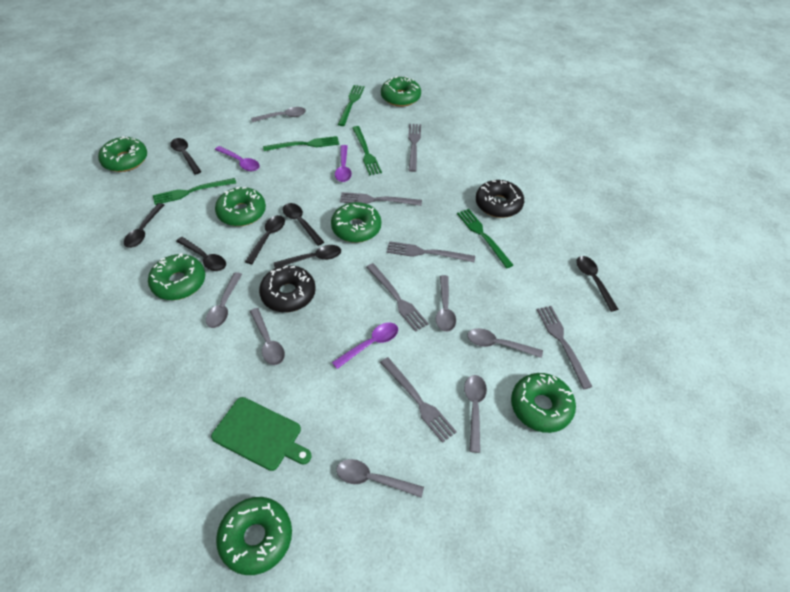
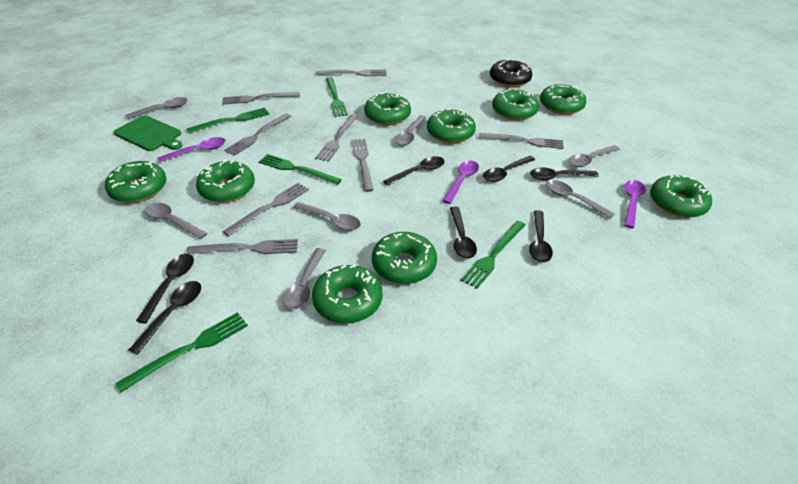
black donut: [259,265,316,312] [476,180,524,218] = 2 -> [490,59,532,87] = 1
green donut: [98,136,147,172] [148,253,205,300] [215,187,266,226] [216,497,292,575] [331,202,381,243] [381,76,421,107] [511,373,576,433] = 7 -> [105,161,166,203] [196,159,255,202] [312,265,382,324] [364,93,411,125] [372,232,437,284] [427,108,476,143] [492,88,539,121] [540,84,586,115] [650,175,712,218] = 9
grey fork: [340,192,422,206] [366,263,429,332] [380,357,457,443] [387,241,475,262] [408,124,421,172] [537,306,593,389] = 6 -> [186,239,298,254] [222,92,300,105] [223,183,309,237] [224,113,291,156] [315,114,358,162] [316,70,387,76] [351,139,373,192] [479,133,564,149] = 8

